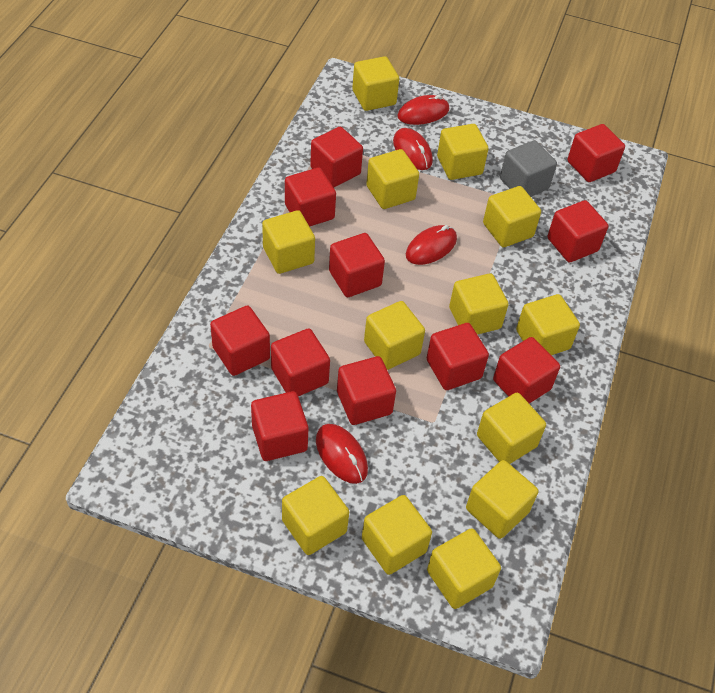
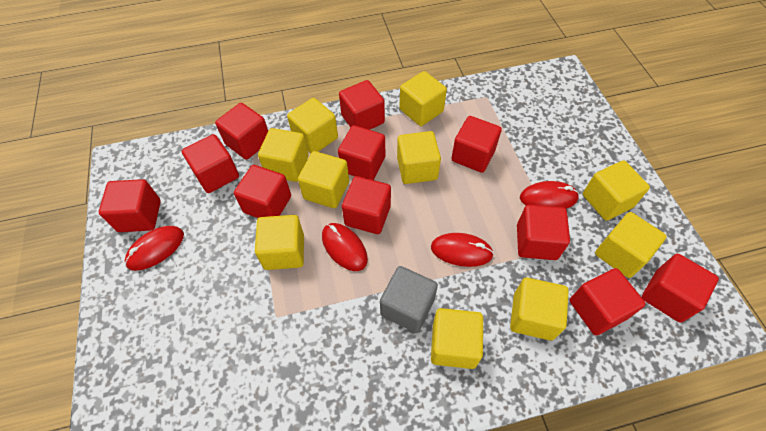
yellow cube: [262,210,315,274] [282,476,349,555] [352,56,399,111] [362,495,432,575] [364,301,425,370] [366,149,419,209] [427,528,501,609] [437,124,488,180] [449,273,509,335] [466,460,538,539] [477,393,546,464] [483,186,541,247] [516,294,580,355] = 13 -> [255,215,304,270] [258,128,309,182] [287,98,338,154] [298,151,349,208] [397,131,441,184] [400,71,447,126] [431,308,483,369] [510,278,569,340] [583,160,650,221] [595,212,667,278] = 10

